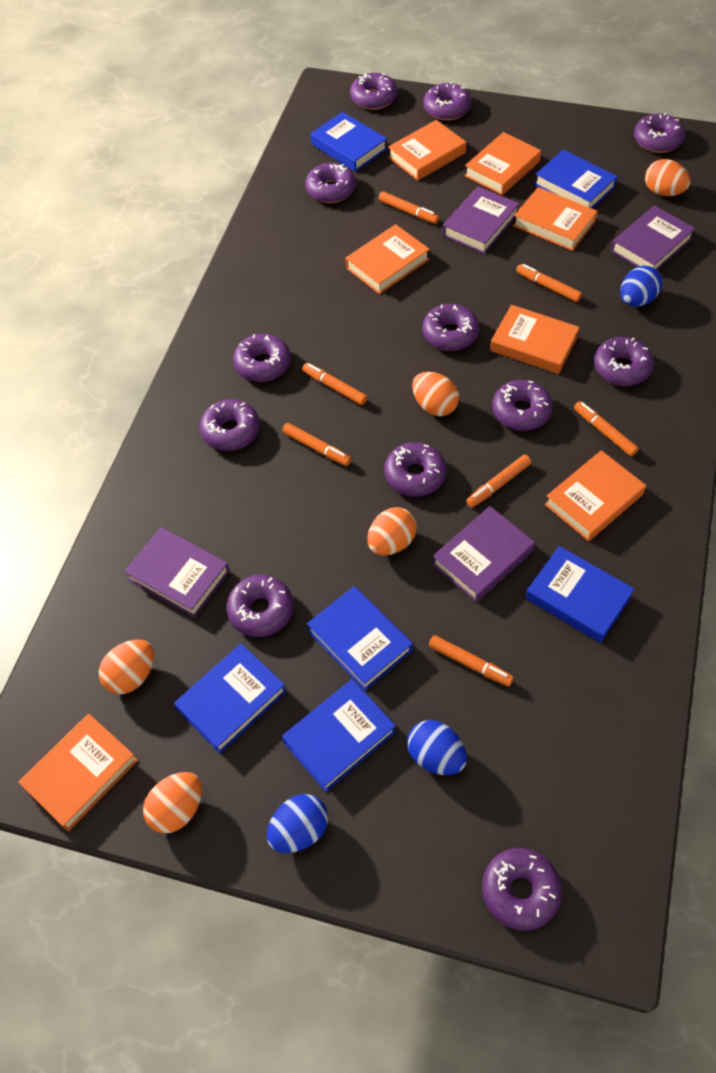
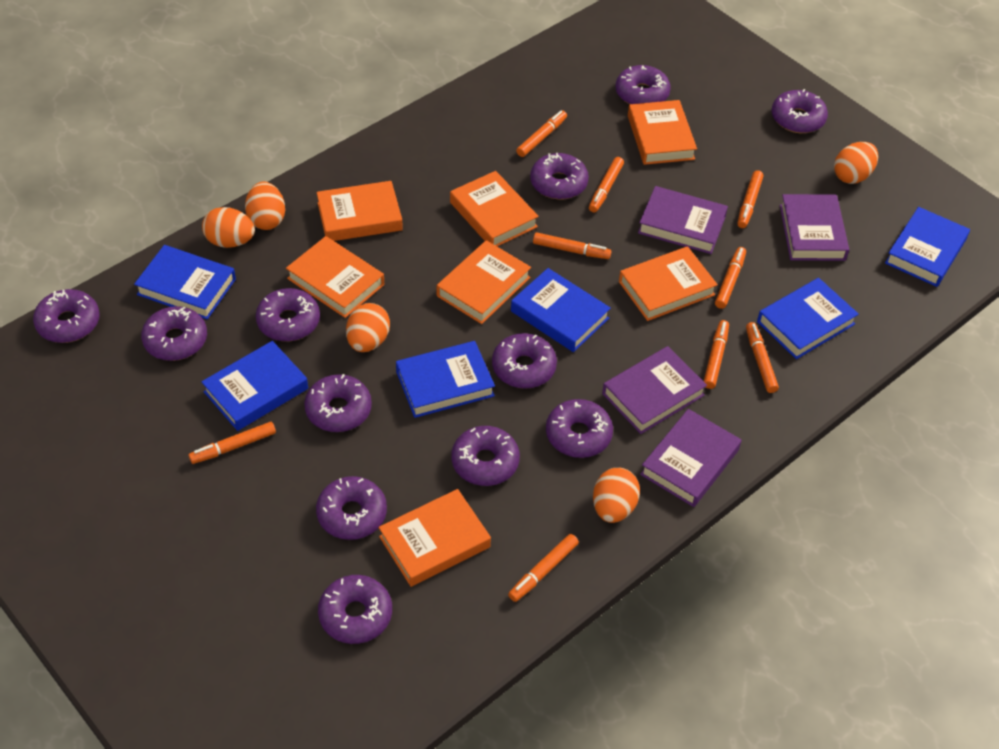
blue egg: [267,794,328,853] [407,720,467,775] [620,266,662,307] = 3 -> none = 0
orange marker: [282,423,351,466] [302,363,367,405] [378,191,439,224] [429,635,514,687] [466,455,531,508] [516,264,582,302] [574,401,639,457] = 7 -> [189,422,276,464] [508,534,579,602] [516,110,567,157] [533,232,611,259] [589,157,624,212] [704,320,729,389] [715,247,746,309] [738,170,763,228] [746,322,779,393] = 9

